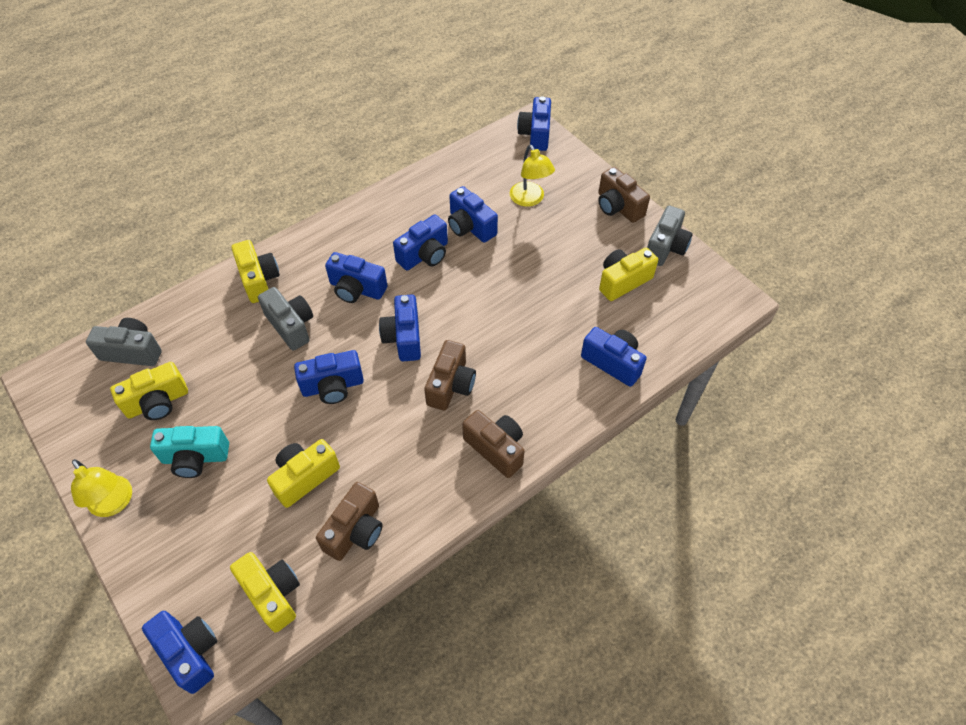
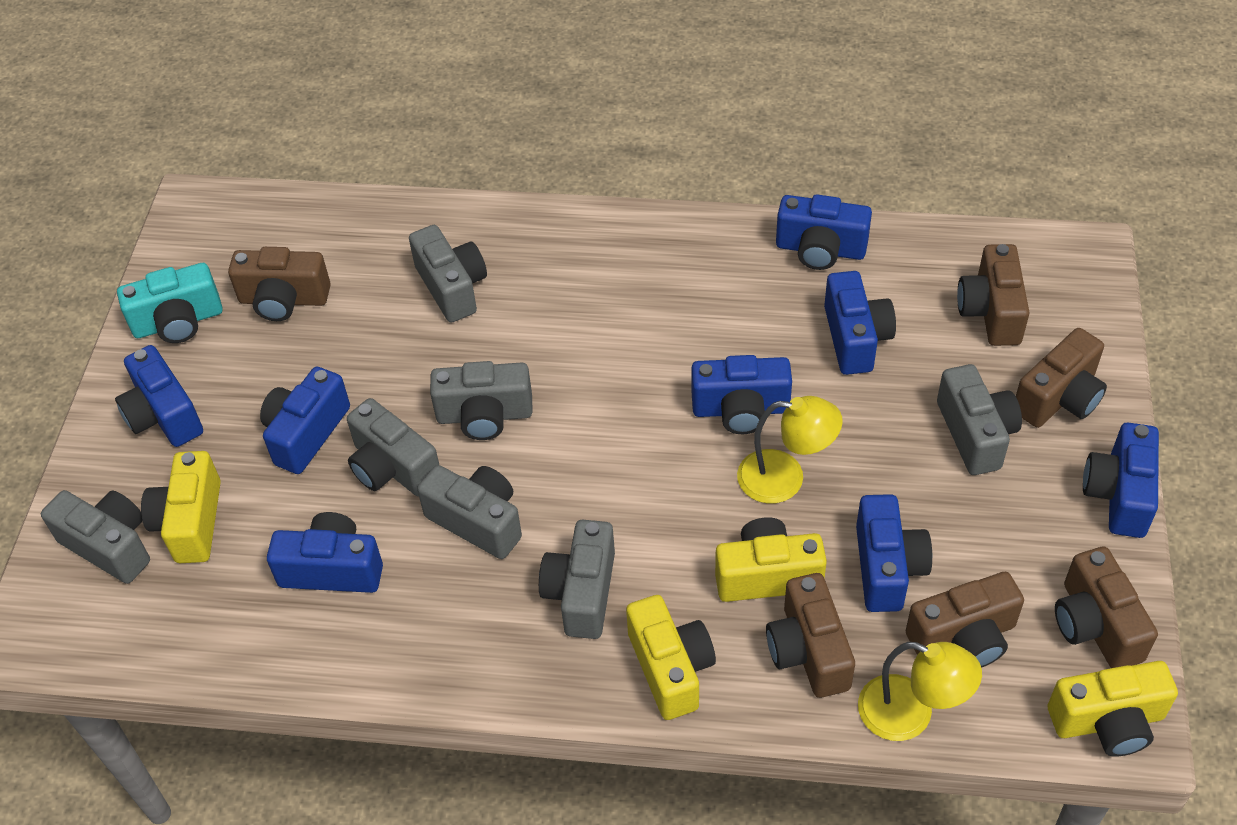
brown camera: [316,482,383,561] [424,340,476,411] [462,410,525,478] [598,167,650,223] = 4 -> [228,247,331,321] [766,573,855,698] [906,572,1024,668] [957,244,1030,346] [1016,328,1107,428] [1055,547,1158,668] = 6
grey camera: [86,318,162,366] [258,287,313,351] [647,205,693,266] = 3 -> [41,490,150,584] [347,398,439,497] [409,225,487,323] [417,465,522,559] [430,361,533,440] [539,520,615,639] [937,364,1022,475] = 7
yellow camera: [110,362,188,420] [230,552,300,632] [232,240,280,303] [267,439,340,508] [599,248,658,301] = 5 -> [141,451,221,563] [626,595,716,720] [715,517,827,602] [1048,661,1178,756] = 4

